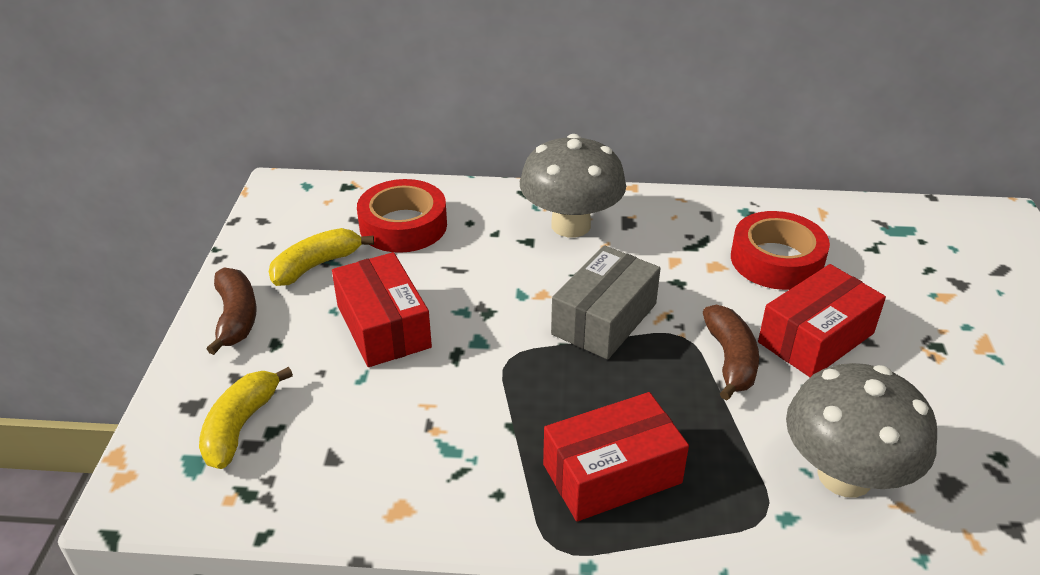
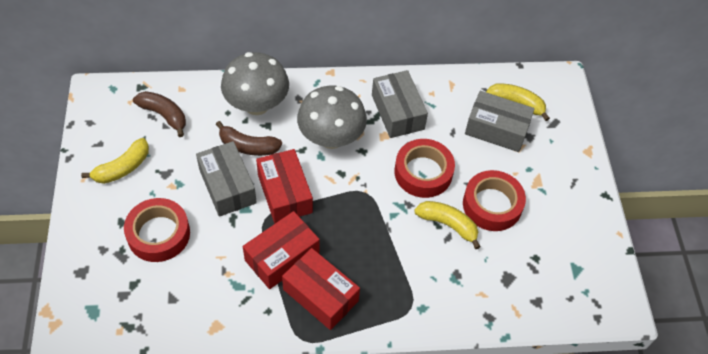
grey box: [551,245,661,360] = 1 -> [196,141,257,217] [372,70,428,138] [465,91,535,152] = 3
red tape: [357,179,447,253] [731,211,830,290] = 2 -> [124,198,190,262] [395,139,455,198] [463,170,526,231] = 3
yellow banana: [199,367,293,469] [269,228,374,286] = 2 -> [81,138,149,184] [414,201,481,249] [486,84,550,121] = 3

